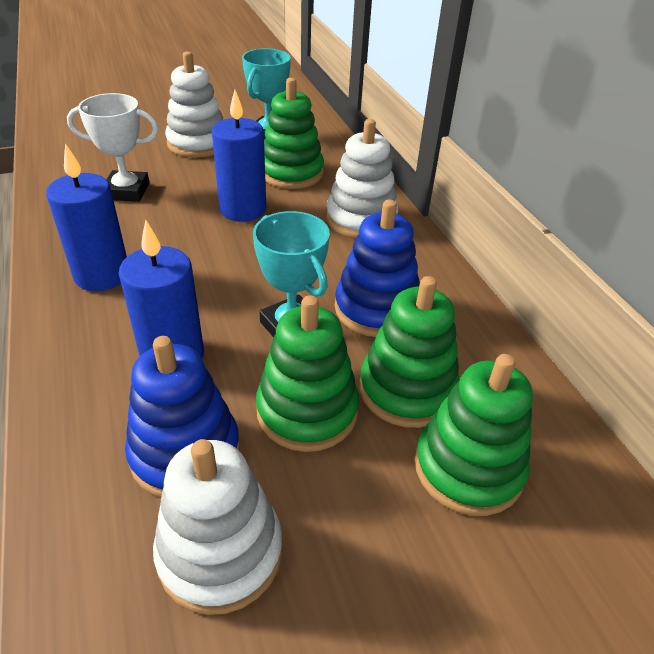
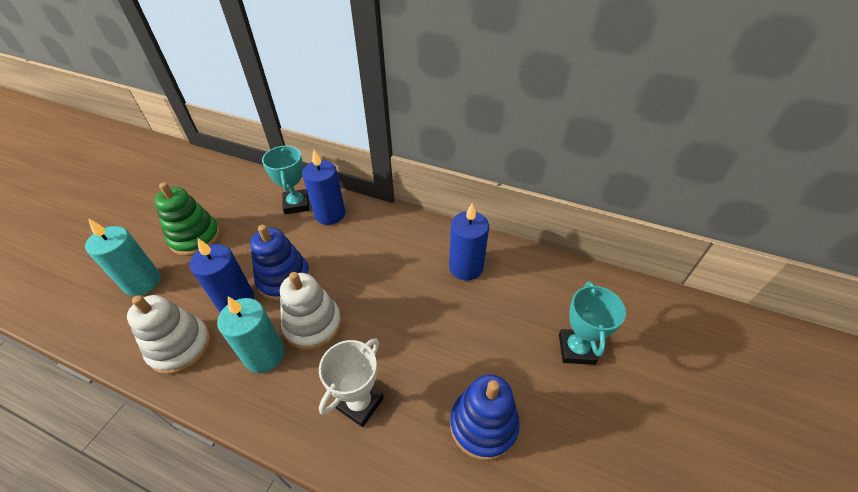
green stacking toy: [256,295,359,452] [264,78,324,189] [359,276,459,428] [415,354,533,516] = 4 -> [154,182,220,256] = 1
turquoise candle: none = 0 -> [85,218,161,296] [217,297,284,373] = 2
white stacking toy: [153,439,282,615] [165,51,223,158] [326,119,398,238] = 3 -> [127,295,211,375] [280,272,342,350] = 2

